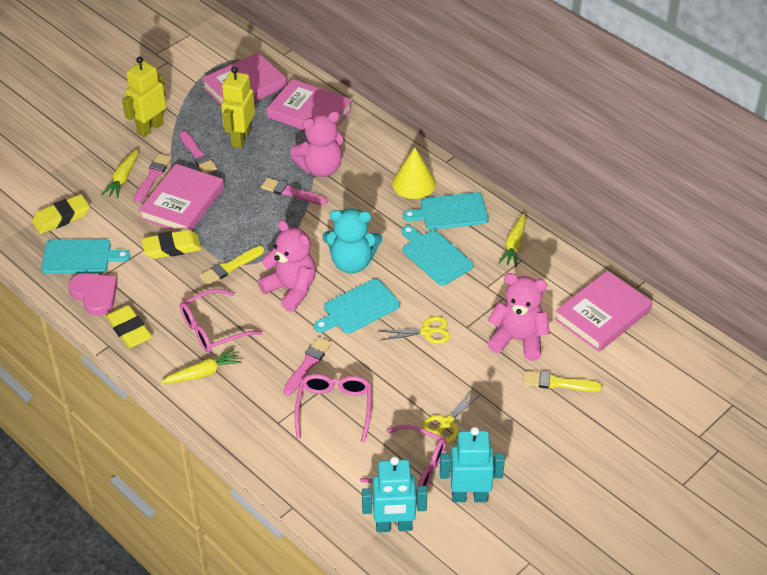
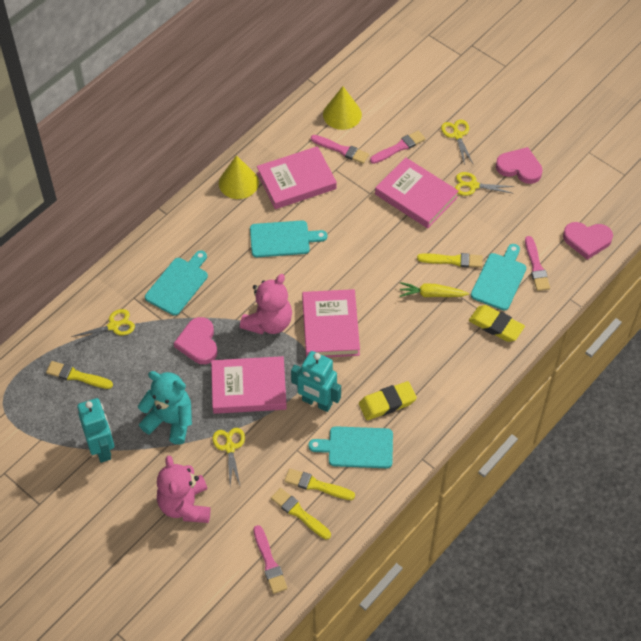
pink glasses: [180,289,262,353] [295,374,371,442] [360,425,446,496] = 3 -> none = 0
pink heart: [68,273,117,316] = 1 -> [174,317,217,364] [496,147,543,184] [563,222,613,260] = 3
pink teddy bear: [258,220,316,312] [290,111,344,177] [487,273,550,361] = 3 -> [157,455,210,523] [240,274,292,334] = 2
yellow brush: [199,246,264,285] [523,371,602,392] = 2 -> [46,361,113,389] [271,488,331,540] [284,468,355,500] [417,253,483,268] = 4
yellow carrot: [101,149,138,198] [161,348,241,383] [498,213,526,267] = 3 -> [400,282,469,297] = 1
yellow cone: [392,148,436,199] = 1 -> [219,155,259,199] [323,86,362,130] = 2
yellow eraser: [32,194,90,234] [106,305,152,348] [141,230,202,259] = 3 -> [359,381,417,420] [469,305,525,342] = 2
yellow robot: [122,56,166,137] [221,66,255,148] = 2 -> none = 0
yellow scissors: [378,316,450,344] [423,389,482,443] = 2 -> [71,309,135,345] [212,428,245,486] [441,120,473,165] [455,172,514,196] = 4

